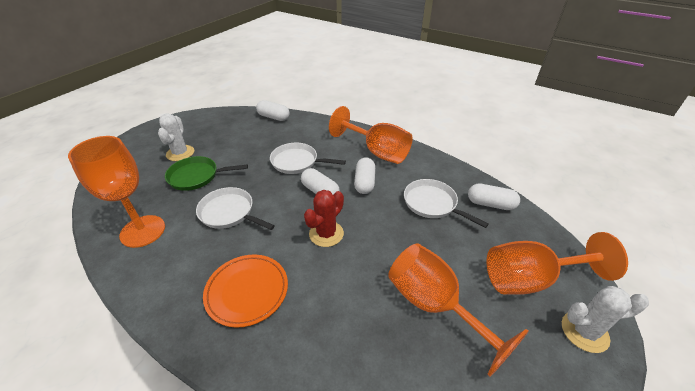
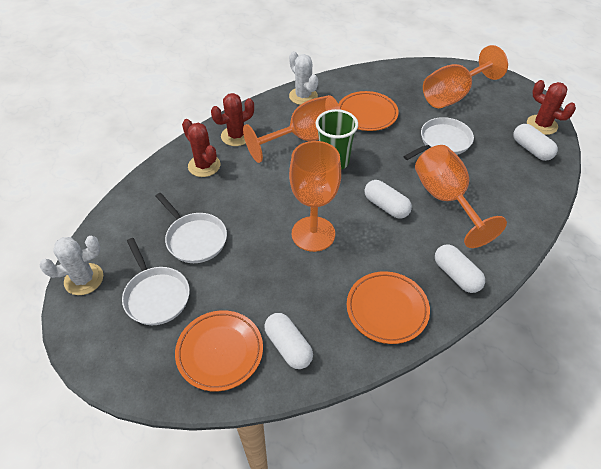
green cup: none = 0 -> [315,109,358,170] = 1
green pan: [165,156,248,191] = 1 -> none = 0
orange plate: [203,255,288,328] = 1 -> [175,310,263,391] [339,91,399,131] [347,271,430,344] = 3
red cactus: [304,190,344,247] = 1 -> [182,119,220,177] [211,93,254,146] [527,80,576,135] = 3

